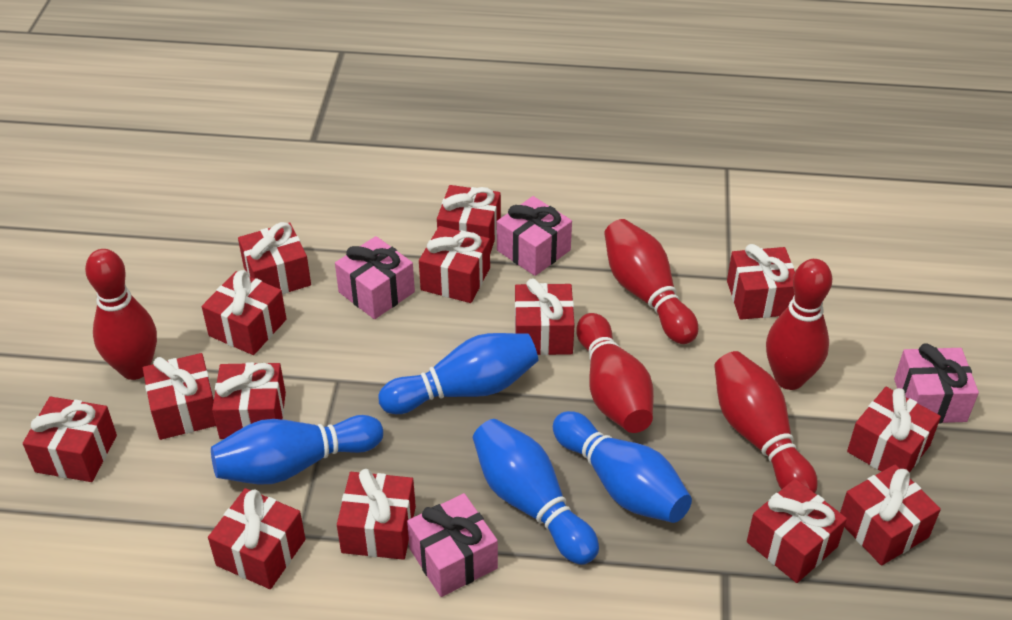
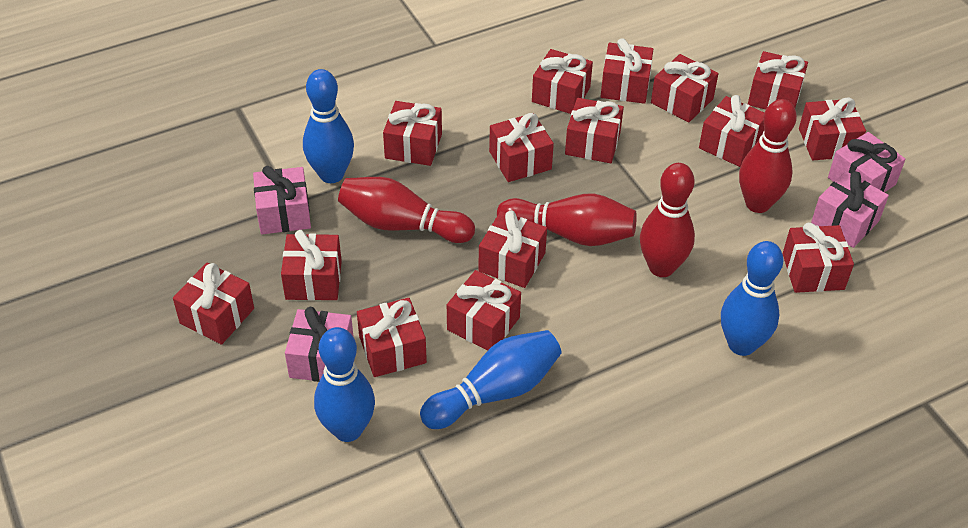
red bowling pin: [85,249,157,380] [576,313,654,433] [604,219,698,344] [714,351,818,493] [766,259,832,390] = 5 -> [338,177,475,243] [497,194,637,246] [640,163,695,277] [739,99,797,213] = 4
red gift: [23,397,117,482] [143,353,216,440] [202,270,286,355] [208,488,305,589] [212,362,286,439] [238,222,311,295] [337,469,416,560] [419,226,490,303] [437,185,501,253] [515,279,575,355] [727,244,795,320] [747,479,847,583] [840,464,941,566] [847,387,941,473] = 14 -> [173,263,254,345] [281,230,342,301] [357,298,427,377] [383,101,442,166] [447,270,521,351] [478,210,547,288] [489,113,554,182] [532,49,593,114] [565,98,624,163] [601,38,653,104] [651,54,718,122] [699,95,764,167] [748,51,808,110] [782,222,854,293] [799,97,866,160] = 15

